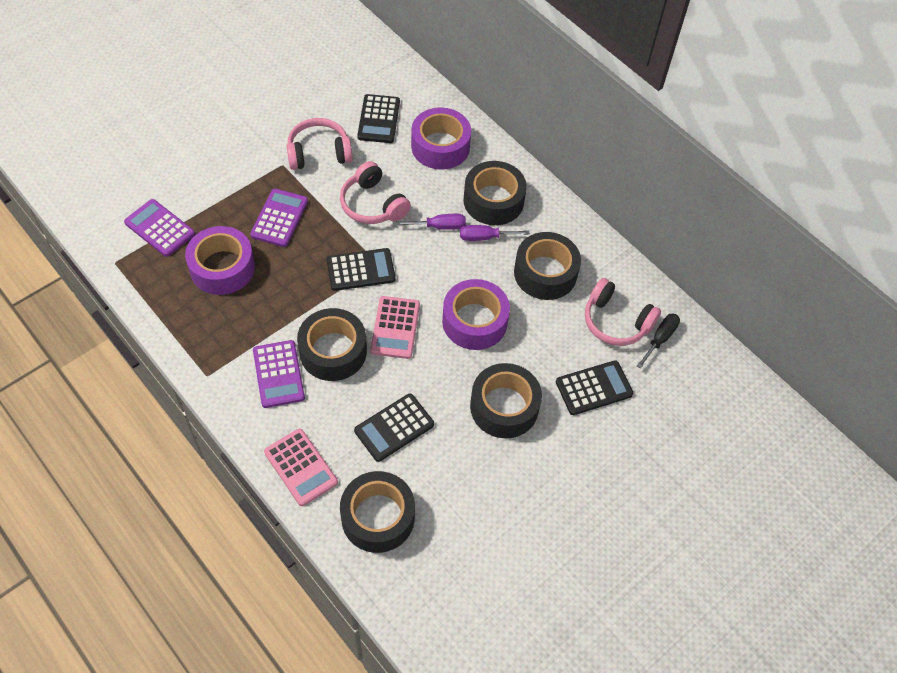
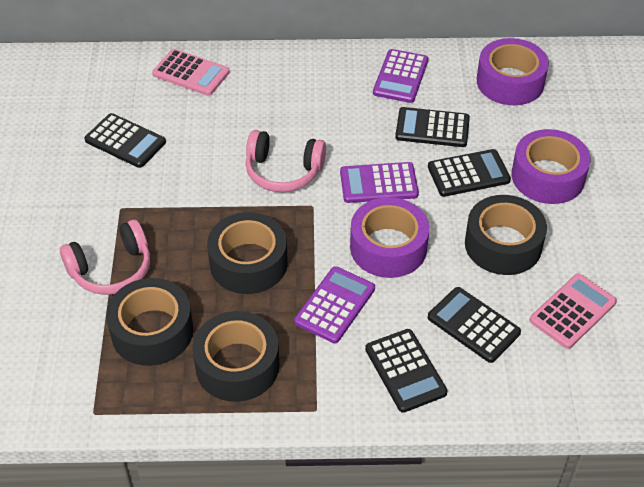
black calculator: [326,248,396,291] [354,393,434,462] [357,94,400,143] [556,360,633,415] = 4 -> [84,113,166,168] [365,329,448,413] [395,107,470,147] [428,149,511,197] [428,287,521,363] = 5
black screwdriver: [637,313,680,369] = 1 -> none = 0
black tape: [297,308,367,381] [340,471,415,553] [463,161,527,225] [470,363,542,438] [514,232,581,300] = 5 -> [106,278,193,366] [192,311,279,402] [207,212,287,294] [465,195,547,275] = 4
pink headphones: [286,118,353,170] [340,161,411,224] [585,278,661,346] = 3 -> [60,220,150,295] [245,130,326,192] = 2
purple screwdriver: [396,214,466,230] [460,225,530,241] = 2 -> none = 0

